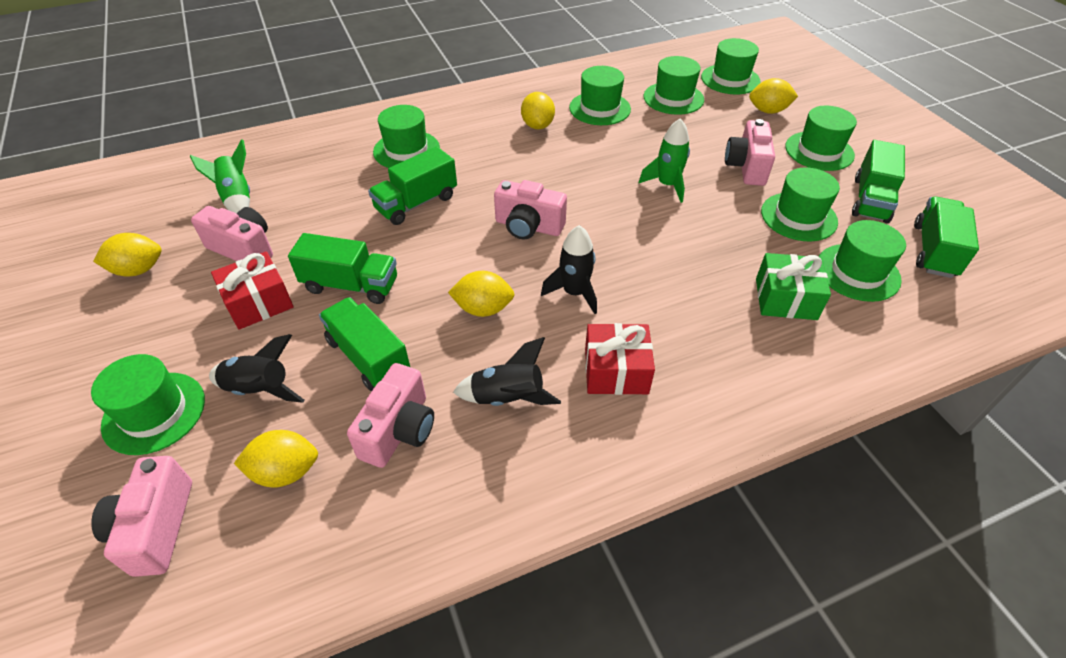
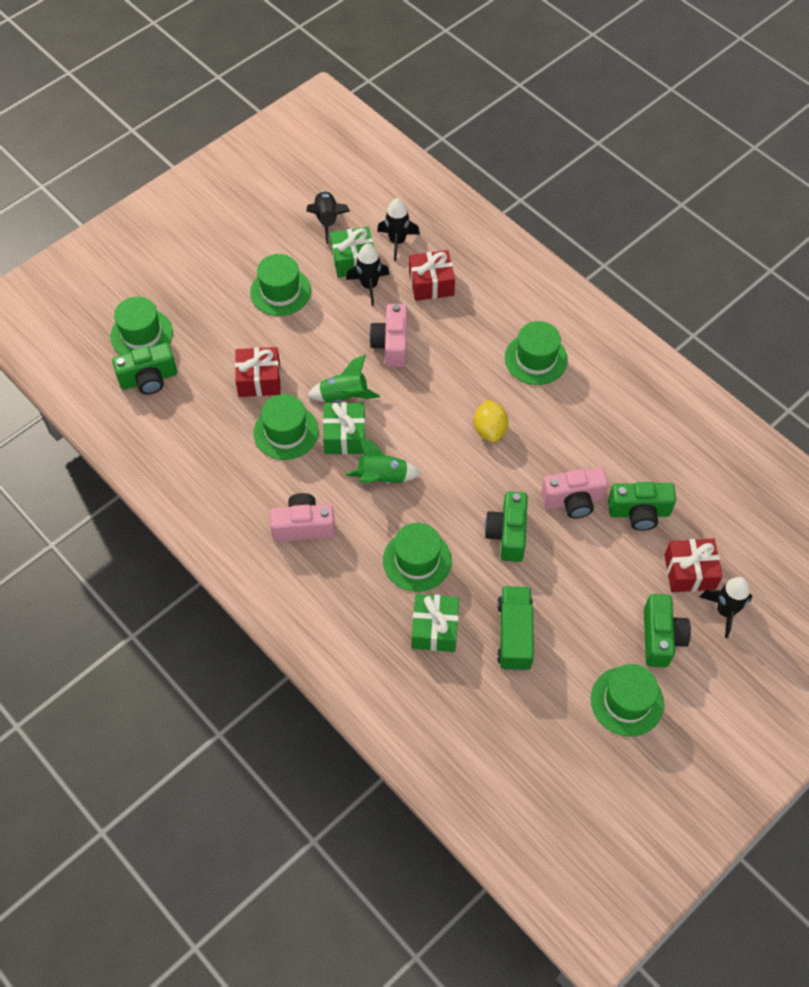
black rocket: [209,334,305,403] [453,337,561,406] [541,225,597,314] = 3 -> [306,191,350,244] [346,244,390,306] [377,198,420,261] [700,577,752,638] = 4
green camera: none = 0 -> [112,343,177,395] [484,491,528,562] [608,482,676,531] [644,594,691,667] = 4
green gift: [756,253,831,320] = 1 -> [323,402,366,455] [330,226,374,278] [412,594,459,652] = 3
green hat: [91,354,205,455] [373,105,440,168] [569,66,631,125] [644,56,704,115] [701,38,761,94] [761,167,840,241] [785,106,857,171] [818,220,906,302] = 8 -> [110,297,173,355] [250,254,311,316] [253,394,319,460] [383,523,452,592] [505,321,568,385] [591,664,664,737] = 6
green truck: [288,233,397,304] [319,297,410,391] [368,146,457,225] [852,140,905,223] [914,196,979,278] = 5 -> [497,586,534,671] = 1
pink camera: [91,456,192,577] [191,206,273,261] [347,363,434,468] [494,180,567,240] [725,119,775,186] = 5 -> [270,493,335,542] [369,304,407,367] [541,467,608,518] = 3
red gift: [211,251,294,330] [585,323,655,395] = 2 -> [235,347,281,397] [409,250,455,301] [664,538,723,592] = 3
yellow lemon: [93,233,162,276] [234,430,318,488] [448,271,515,317] [521,92,555,129] [749,78,798,114] = 5 -> [474,400,508,443] = 1

